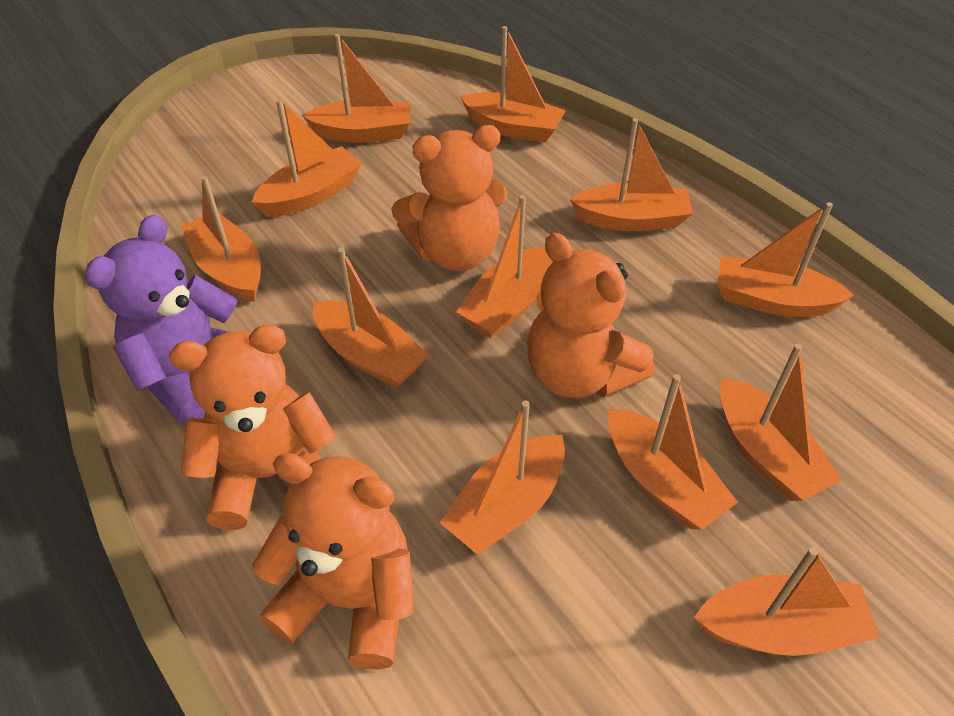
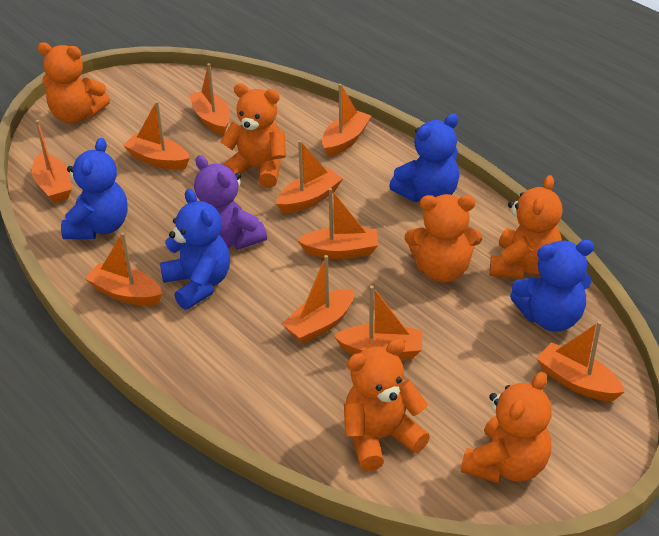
blue teddy bear: none = 0 -> [61,138,128,239] [160,189,230,310] [389,114,459,202] [510,240,594,332] = 4
orange boat: [181,176,261,302] [252,99,362,217] [302,34,410,143] [313,248,428,388] [439,401,565,555] [456,195,553,338] [460,26,566,143] [570,118,693,231] [608,374,738,530] [694,547,880,656] [717,202,854,317] [720,344,842,501] = 12 -> [32,120,72,203] [85,232,162,306] [123,101,190,170] [189,63,230,135] [276,140,343,213] [282,255,354,344] [297,188,378,259] [322,84,371,157] [334,286,422,360] [536,321,625,401] = 10
orange teddy bear: [169,324,336,530] [252,453,414,670] [391,125,507,272] [527,233,655,398] = 4 -> [38,42,110,123] [220,83,286,188] [344,339,430,471] [405,194,482,283] [461,372,552,483] [490,175,562,279] = 6

